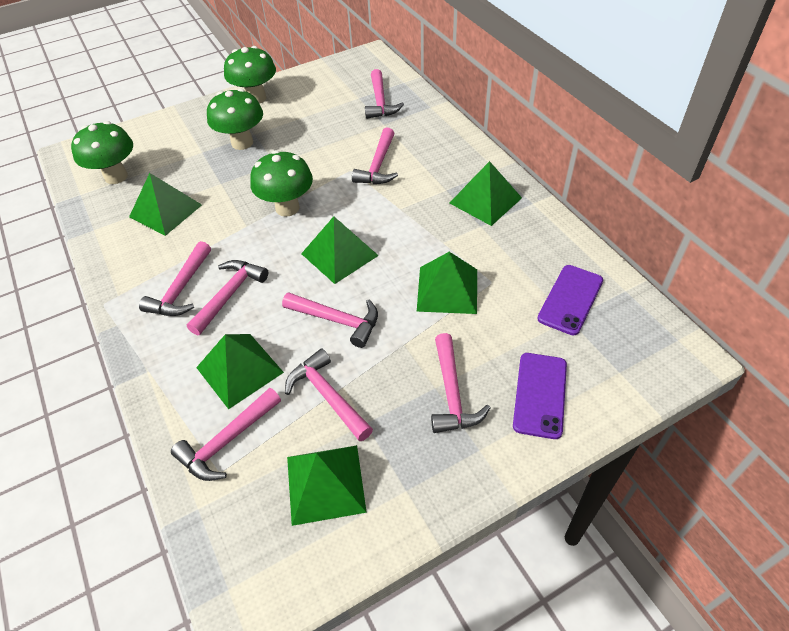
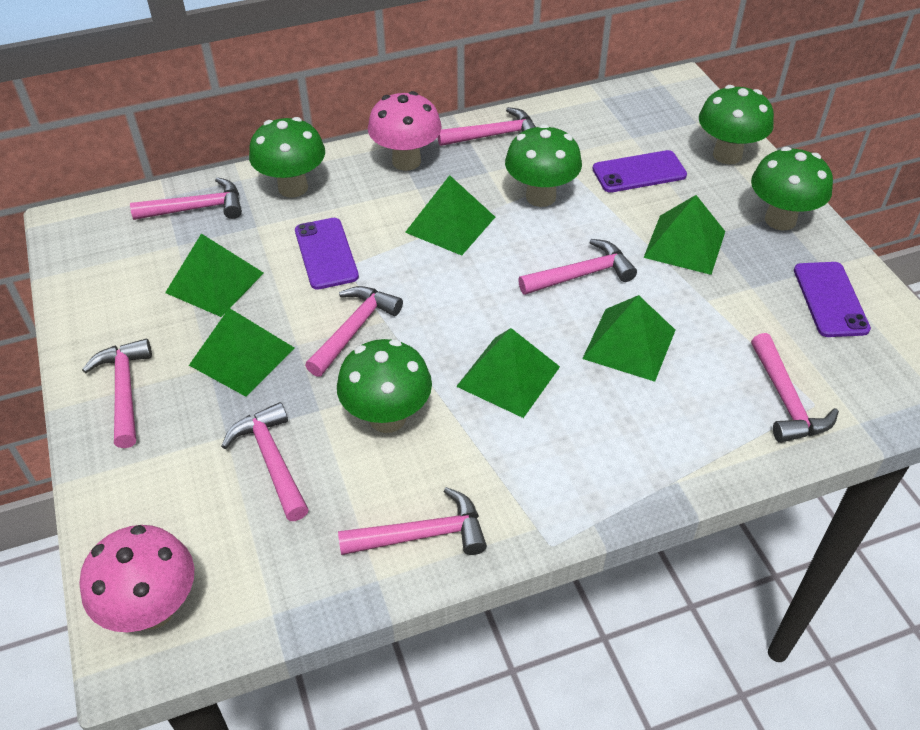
green mushroom: [71,121,133,184] [207,89,263,150] [224,46,276,104] [250,150,313,217] = 4 -> [249,117,325,198] [337,339,432,433] [505,124,582,207] [699,85,774,164] [751,147,833,231] = 5
pink mushroom: none = 0 -> [79,525,194,632] [368,91,442,171] = 2
purple phone: [513,353,567,439] [537,265,603,335] = 2 -> [295,218,359,290] [593,150,687,193] [794,262,871,337] = 3

